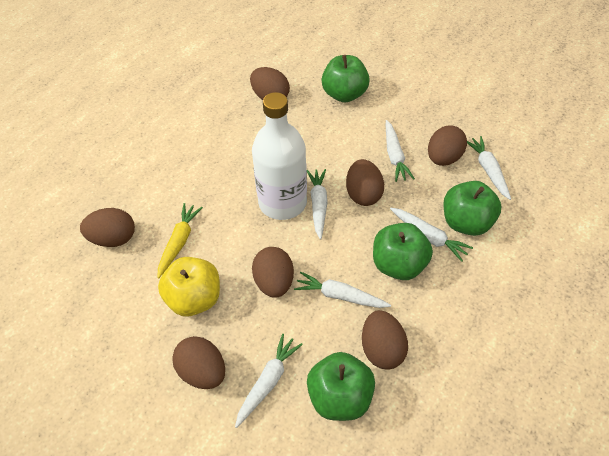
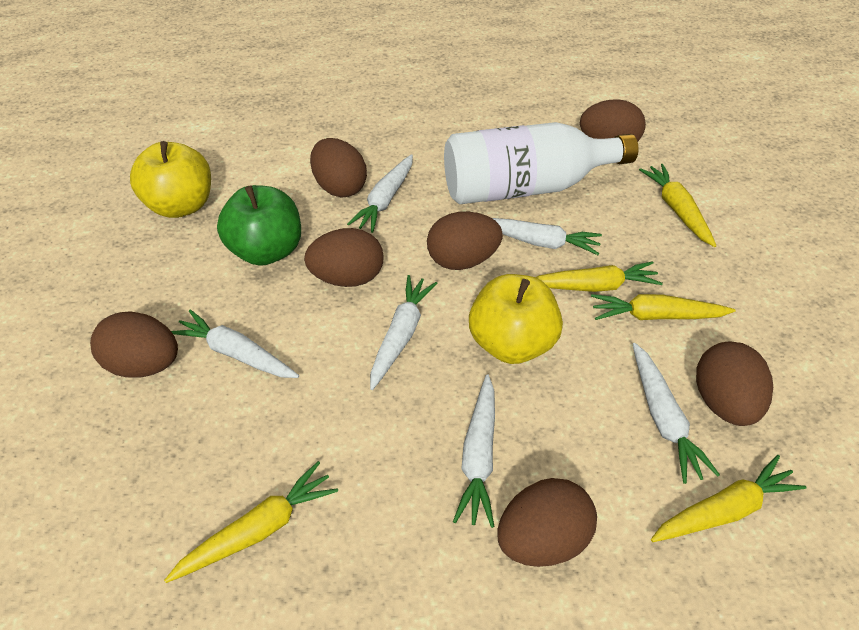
green apple: [307,352,375,421] [321,55,370,102] [373,223,433,280] [443,181,501,236] = 4 -> [217,185,301,266] = 1
yellow apple: [158,257,220,317] = 1 -> [130,141,211,218] [469,274,563,364] = 2
yellow carrot: [157,203,203,279] = 1 -> [164,461,338,583] [535,261,663,292] [591,294,736,320] [639,164,717,247] [651,455,807,542] = 5

